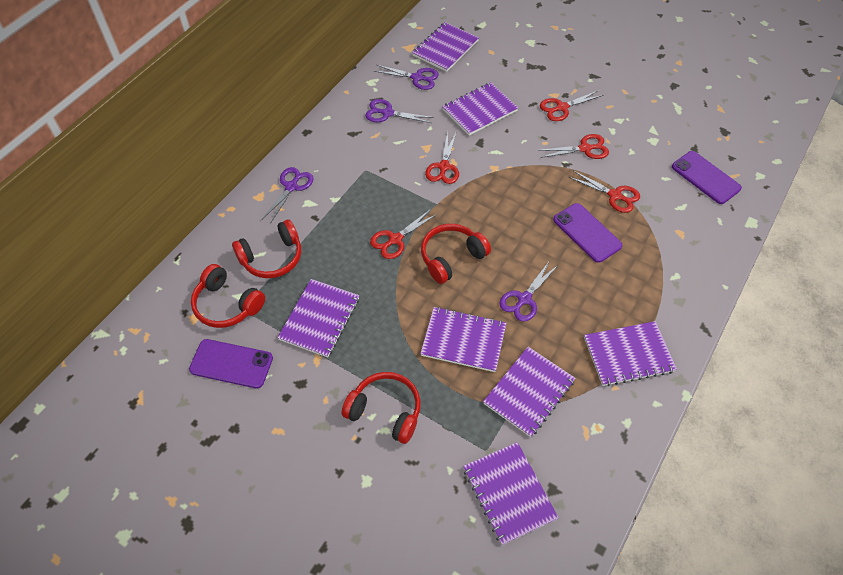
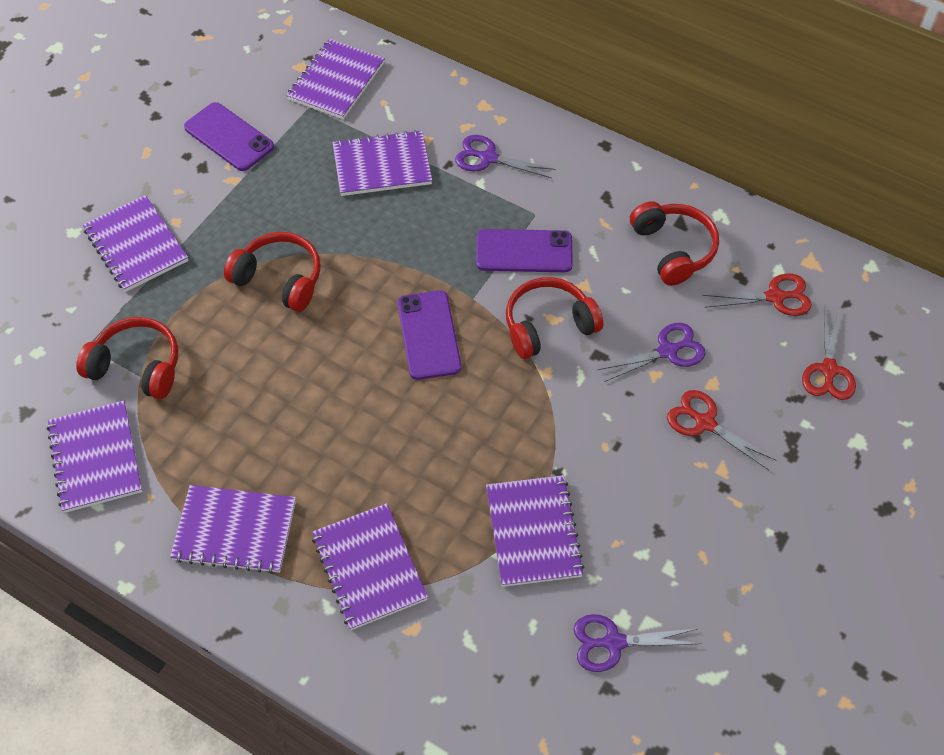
purple scissors: [262,167,314,224] [365,99,433,123] [374,65,439,90] [499,262,558,322] = 4 -> [455,135,556,178] [574,614,702,672] [597,323,706,382] = 3
red scissors: [370,209,437,259] [425,131,459,184] [538,134,609,159] [540,90,603,121] [569,171,640,213] = 5 -> [667,390,777,470] [702,273,812,316] [802,308,856,400] = 3

